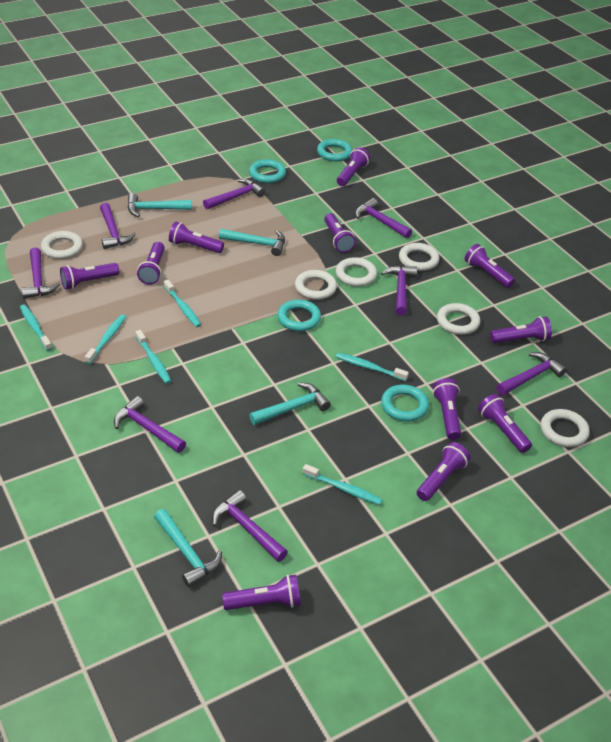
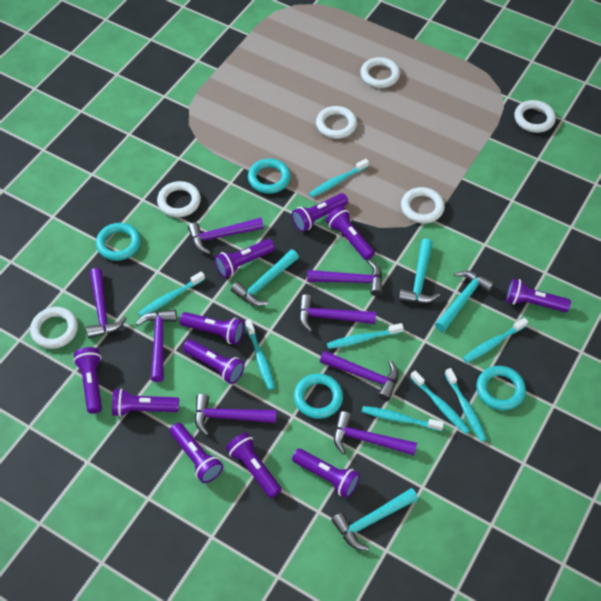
turquoise toothbrush: [20,305,52,351] [85,314,126,364] [136,330,171,384] [164,280,201,327] [303,464,383,505] [336,353,409,381] = 6 -> [138,271,205,317] [245,319,275,390] [309,159,369,197] [327,323,404,349] [362,406,444,431] [410,370,470,434] [445,368,487,442] [463,318,528,363] = 8

